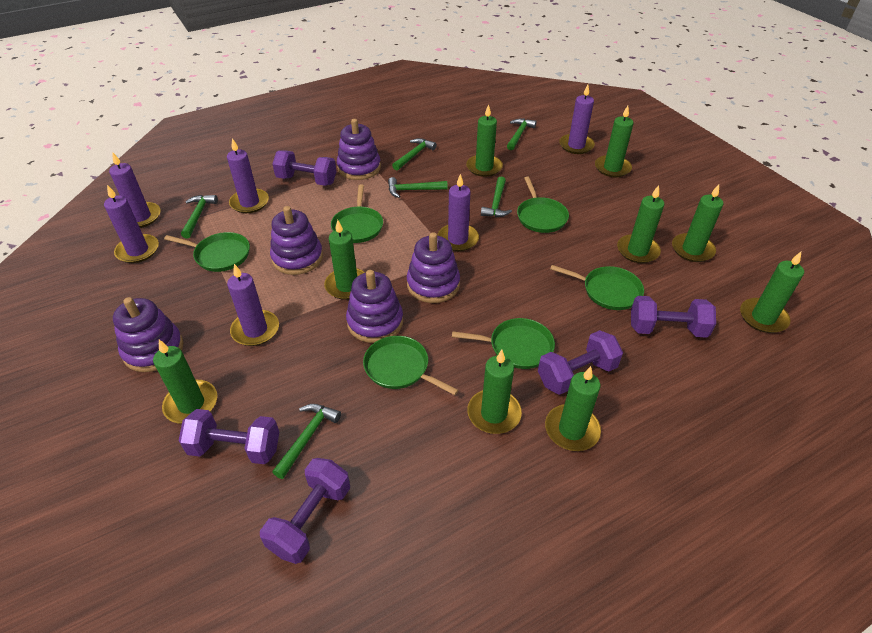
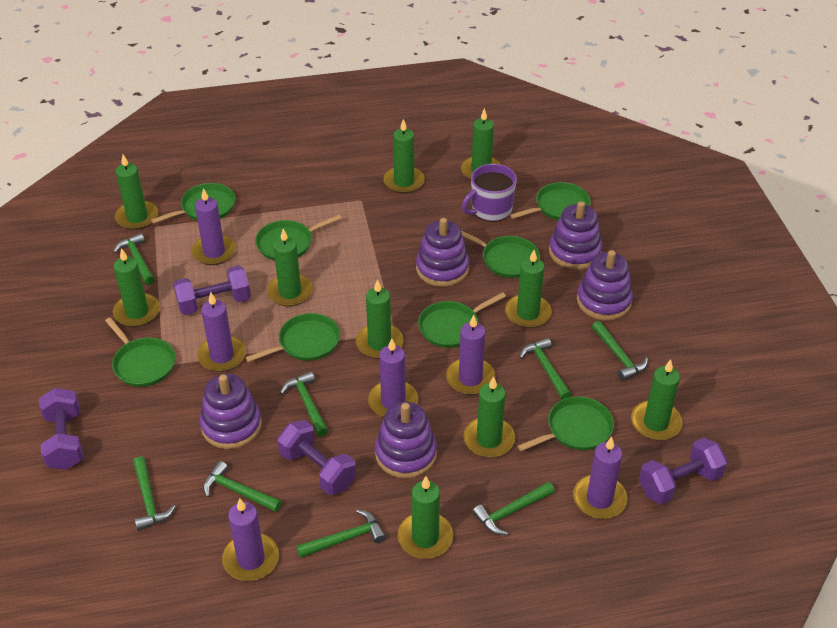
green candle: [153,340,217,424] [324,220,365,300] [466,104,503,177] [467,350,522,434] [545,366,601,451] [595,106,634,177] [617,185,664,263] [672,184,723,262] [740,252,804,333] = 9 -> [113,248,160,327] [115,155,158,230] [267,229,313,307] [356,279,404,359] [383,119,425,194] [398,476,453,559] [461,108,501,180] [463,376,515,458] [505,250,552,328] [631,359,683,440] = 10
green hammer: [181,195,218,239] [272,404,341,479] [388,177,448,198] [392,138,437,171] [481,176,512,217] [507,119,537,150] = 6 -> [113,233,155,285] [133,456,175,531] [203,461,282,512] [280,371,328,437] [296,509,386,558] [472,482,555,535] [519,338,571,400] [592,321,648,381] = 8
green pan: [164,232,250,272] [331,185,383,243] [363,336,459,395] [452,318,555,369] [517,177,569,233] [550,265,644,310] = 6 -> [105,317,175,387] [151,183,235,224] [245,313,340,362] [255,215,342,260] [418,292,506,348] [461,231,540,278] [510,182,591,220] [518,396,614,451] = 8
purple dumbbell: [179,409,279,464] [260,458,350,564] [272,150,337,186] [538,330,623,395] [631,296,716,338] = 5 -> [39,388,83,470] [173,266,251,315] [277,420,356,495] [639,438,728,505] = 4
purple mug: none = 0 -> [462,164,517,222] = 1

